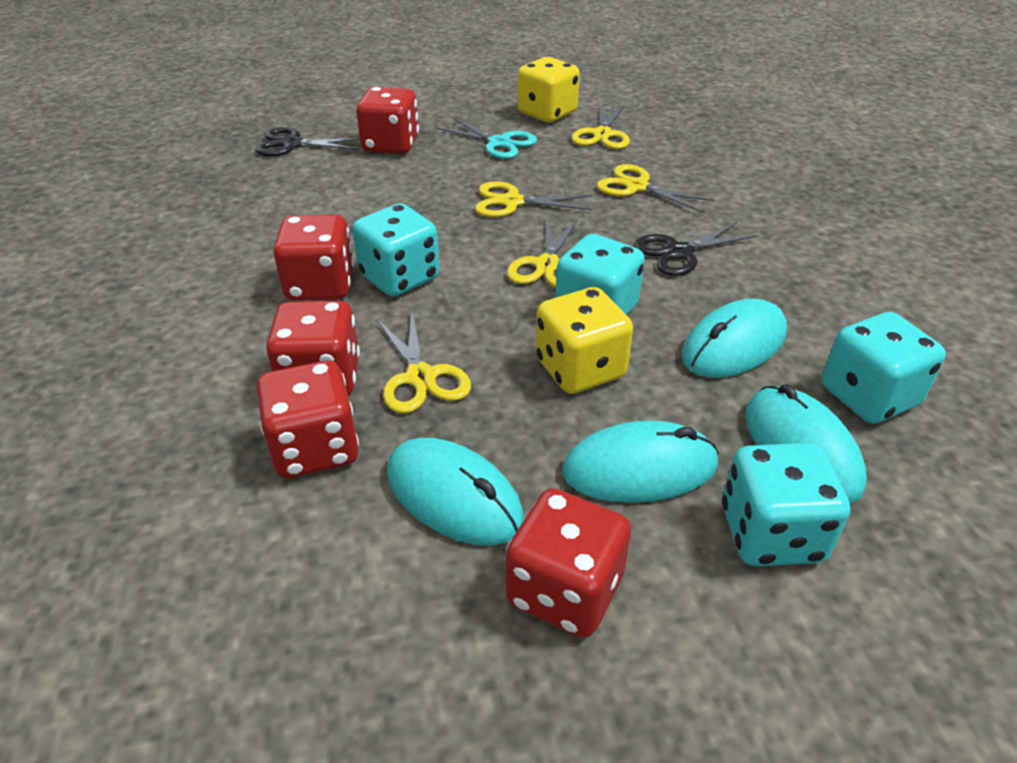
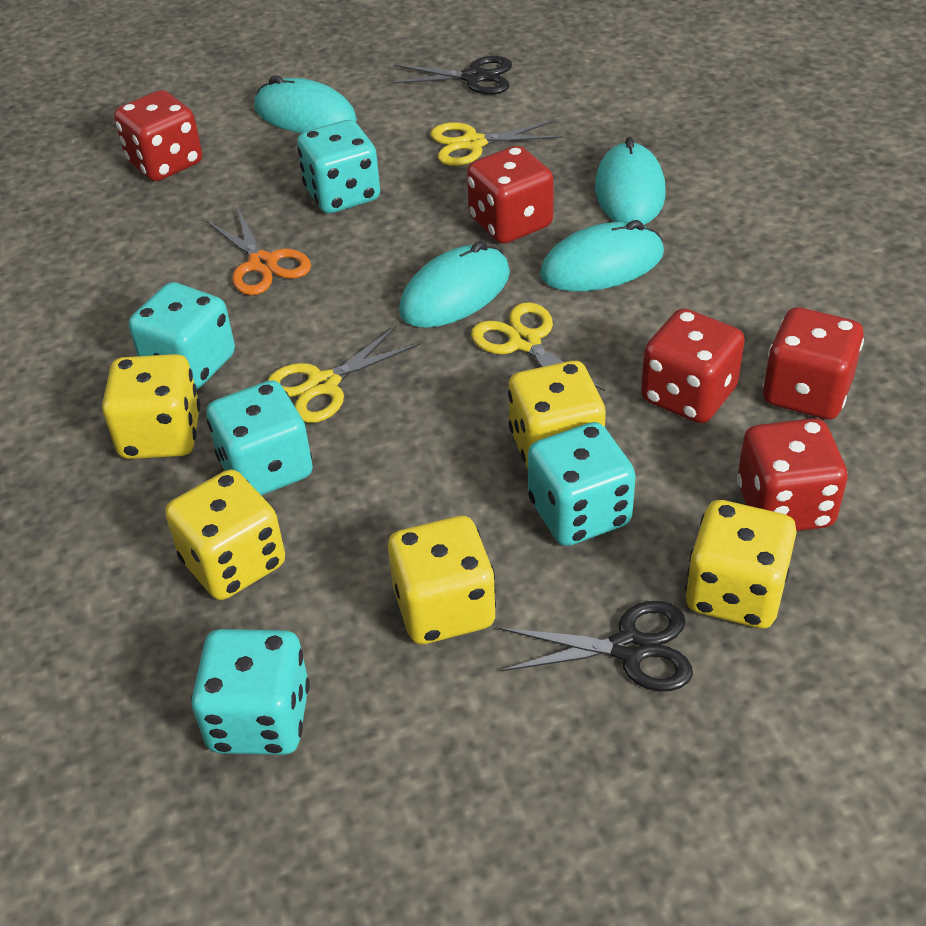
orange scissors: none = 0 -> [206,209,311,295] = 1
turquoise dice: [352,204,440,297] [555,234,645,315] [722,443,850,566] [822,312,946,424] = 4 -> [129,282,235,389] [191,629,310,755] [206,380,313,495] [297,120,380,213] [528,422,636,546] = 5
turquoise scissors: [437,118,537,159] = 1 -> none = 0
yellow dice: [518,57,580,122] [536,287,633,394] = 2 -> [102,354,201,459] [165,470,285,600] [388,516,496,644] [508,361,606,469] [685,500,797,628] = 5
yellow scissors: [377,312,471,413] [475,181,592,217] [507,217,578,288] [571,104,630,149] [597,164,715,213] = 5 -> [268,326,420,423] [430,120,563,166] [471,302,605,391] = 3

